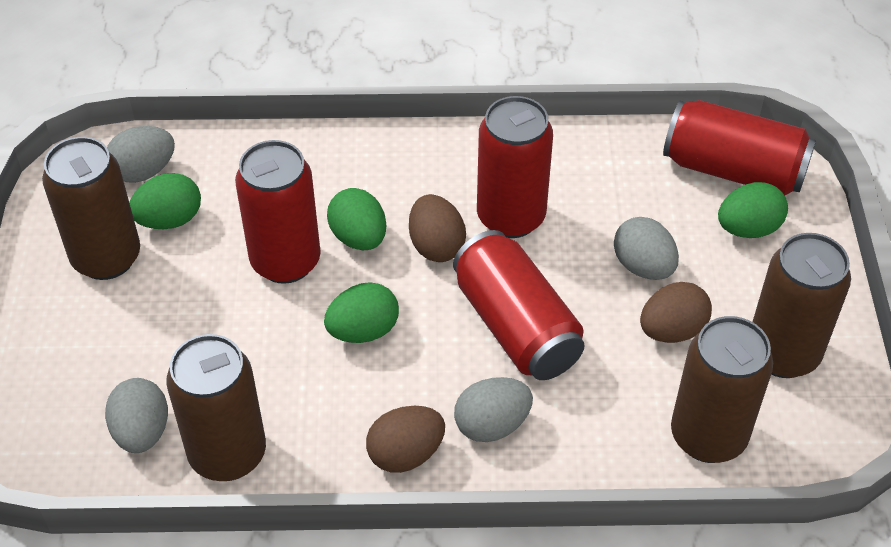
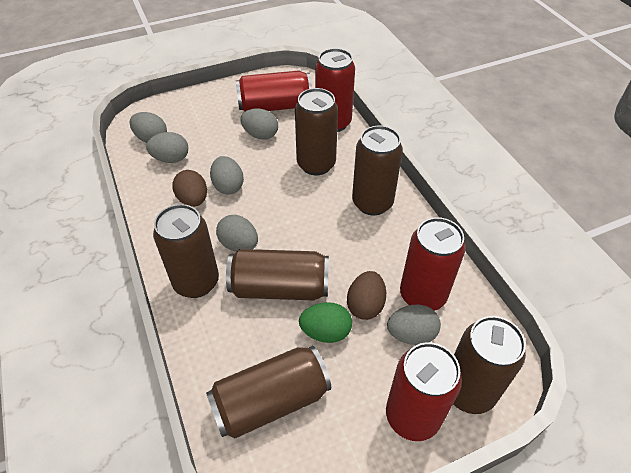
brown can: [42,137,140,280] [166,334,266,481] [671,316,773,463] [753,233,851,378] = 4 -> [153,204,219,298] [206,346,331,438] [226,249,329,300] [295,88,338,175] [352,126,403,215] [453,316,526,414] = 6
brown egg: [366,406,445,473] [409,194,466,262] [640,282,712,343] = 3 -> [172,170,207,207] [347,271,386,320] = 2
green egg: [129,173,201,229] [324,282,399,343] [327,188,386,250] [718,182,788,238] = 4 -> [299,302,352,343] = 1
grey egg: [105,378,168,453] [107,126,175,183] [454,377,533,442] [614,217,679,280] = 4 -> [130,112,167,143] [146,132,188,163] [210,156,244,195] [216,215,258,252] [240,108,278,140] [387,305,441,345] = 6

